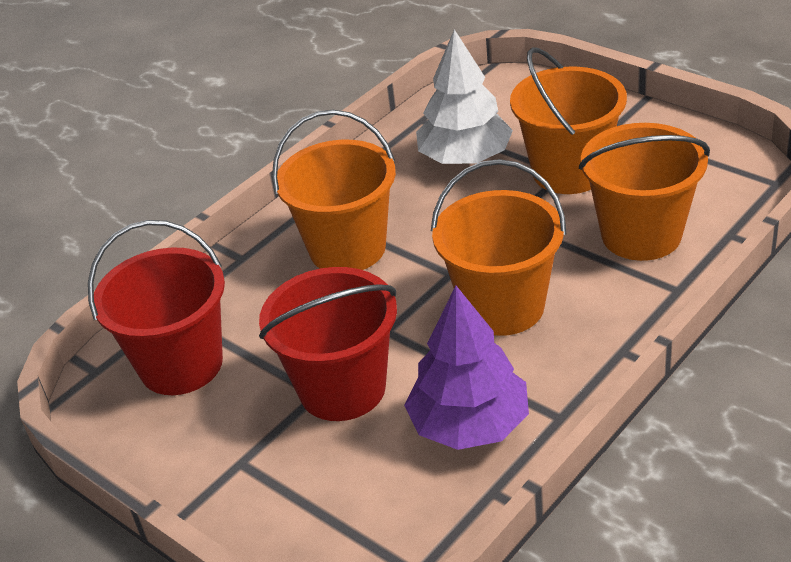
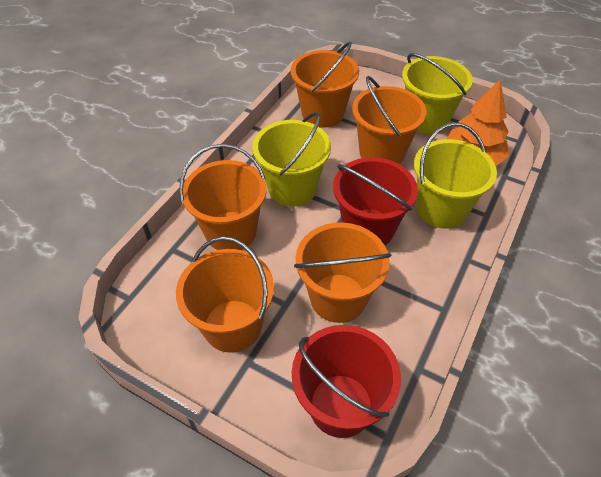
orange bucket: [272,110,396,270] [431,159,567,336] [510,47,627,194] [579,123,710,261] = 4 -> [176,236,274,352] [179,144,267,250] [291,42,359,128] [294,222,392,323] [352,76,427,164] = 5
orange tree: none = 0 -> [447,79,509,166] = 1
purple tree: [404,286,529,450] = 1 -> none = 0
white tree: [416,29,513,164] = 1 -> none = 0
yellow bucket: none = 0 -> [252,112,331,207] [402,53,473,134] [414,122,497,229] = 3

